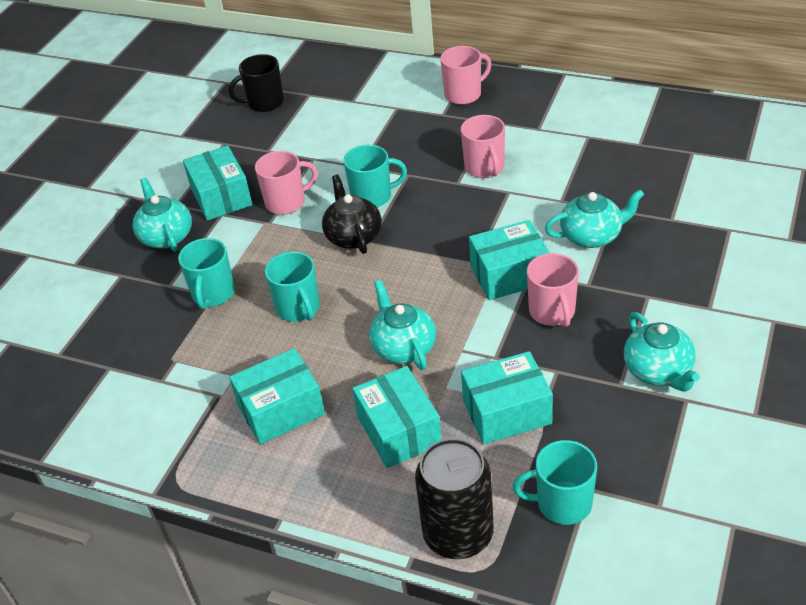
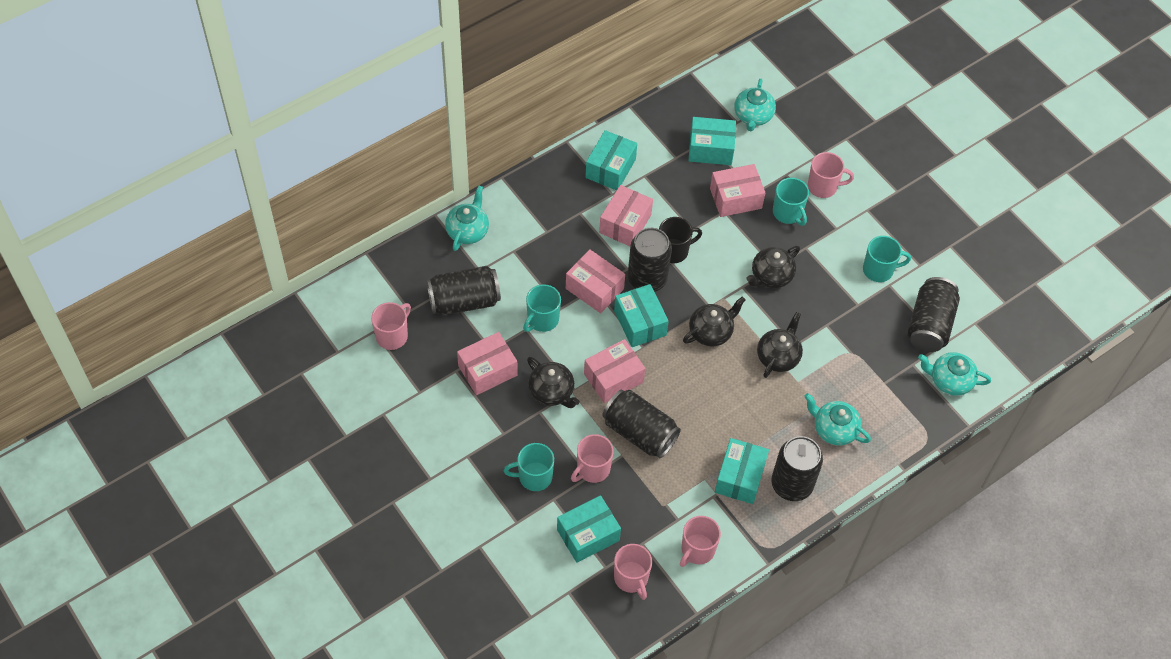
black can: [415,438,494,559] = 1 -> [427,266,501,315] [602,389,681,458] [628,228,672,292] [771,436,823,501] [907,277,960,352] = 5
black teapot: [322,175,382,254] = 1 -> [527,357,580,408] [683,297,745,346] [746,246,800,288] [757,312,803,378] = 4
pink box: none = 0 -> [457,332,518,395] [566,249,625,313] [584,339,645,403] [599,185,653,246] [710,164,765,217] = 5
pink mug: [255,151,318,215] [440,46,492,105] [461,115,505,178] [527,253,579,327] = 4 -> [371,302,411,350] [571,434,614,483] [614,544,652,600] [680,516,721,567] [808,152,854,198] = 5

